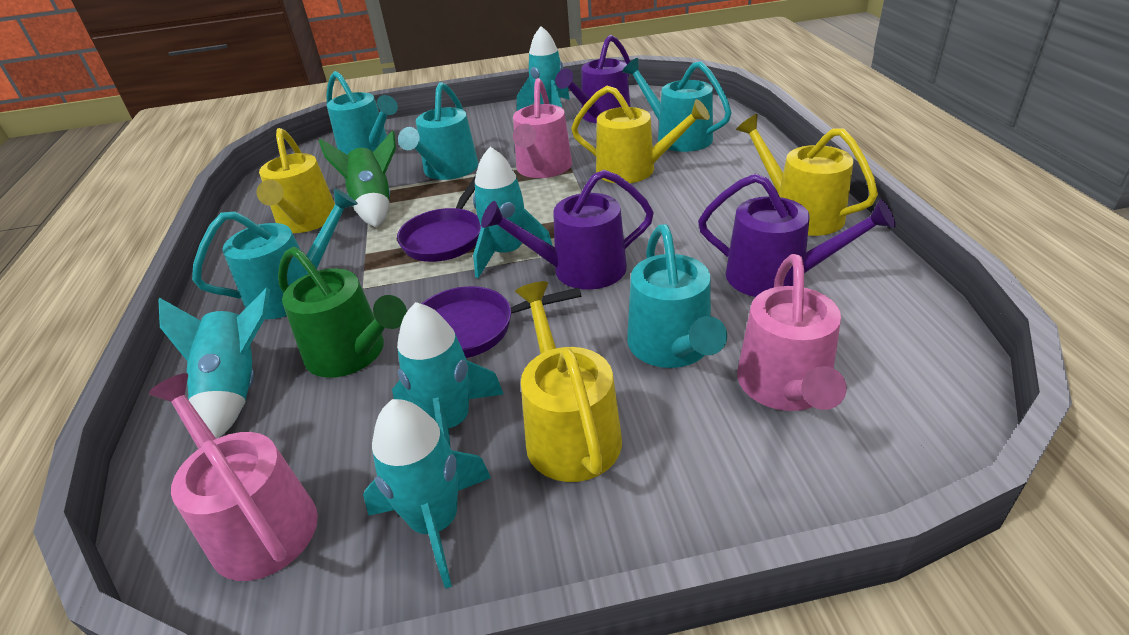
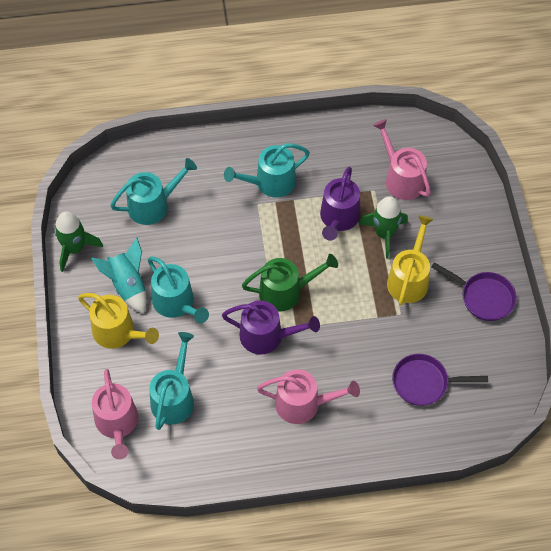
green rocket: [319,130,396,227] = 1 -> [54,211,103,272] [359,196,408,259] = 2
purple watering can: [481,170,654,290] [555,35,631,123] [698,174,896,297] = 3 -> [222,301,320,355] [320,167,360,241] = 2
turquoise rocket: [158,287,270,439] [363,399,491,589] [392,302,504,446] [473,147,552,278] [517,26,570,111] = 5 -> [91,237,147,314] = 1
turquoise watering can: [192,188,358,319] [326,71,398,155] [398,82,478,180] [622,58,732,152] [627,224,727,368] = 5 -> [110,158,197,225] [148,257,209,323] [149,332,194,430] [224,143,310,198] = 4
yellow watering can: [257,128,335,233] [515,281,622,482] [571,86,710,183] [736,114,878,236] = 4 -> [78,293,159,349] [387,215,433,305] = 2

